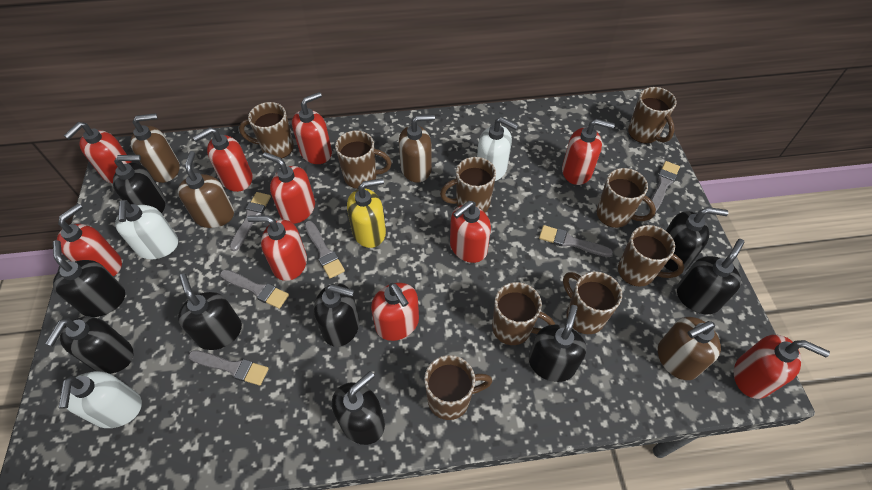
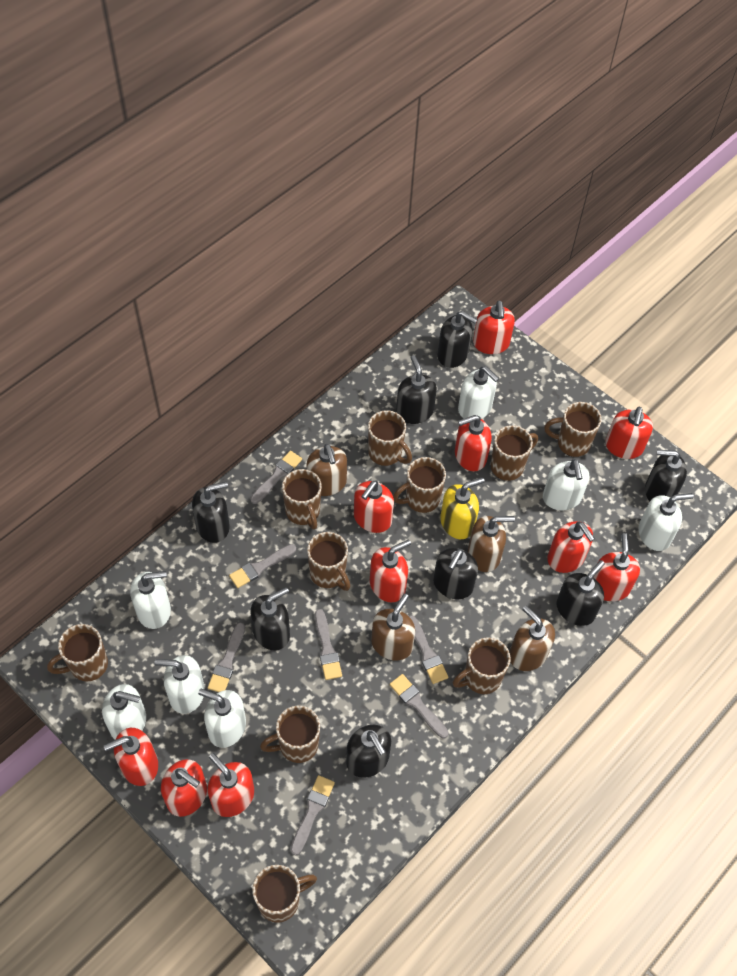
black soap dispenser: [45,317,133,374] [53,240,125,317] [113,155,166,213] [178,274,242,350] [314,283,359,347] [332,371,385,445] [529,305,586,382] [664,207,728,272] [677,239,745,314] = 9 -> [192,482,230,543] [250,587,290,650] [346,725,391,778] [396,355,437,424] [433,548,478,599] [437,311,478,368] [556,560,605,626] [645,450,687,502] = 8
brown mug: [239,102,294,159] [335,131,392,189] [424,355,493,420] [440,157,496,213] [492,282,555,345] [563,271,622,334] [596,168,656,228] [618,225,685,286] [628,87,677,144] = 9 -> [47,624,108,681] [252,865,317,923] [260,706,320,763] [282,469,322,530] [307,532,350,591] [368,410,412,466] [393,457,446,513] [453,637,510,694] [491,425,538,481] [544,402,602,457] = 10
grey brush: [188,350,269,386] [220,270,289,309] [229,192,271,251] [304,221,345,278] [539,225,613,257] [649,161,680,211] = 6 -> [208,622,245,692] [229,544,296,588] [250,451,302,504] [291,775,335,856] [315,609,342,680] [390,674,449,738] [409,615,448,684] = 7
white soap dispenser: [59,371,142,428] [115,200,178,259] [477,117,518,181] = 3 -> [102,684,146,739] [130,571,171,629] [155,655,205,714] [198,689,246,748] [458,366,499,419] [543,459,589,510] [639,493,694,551] = 7

